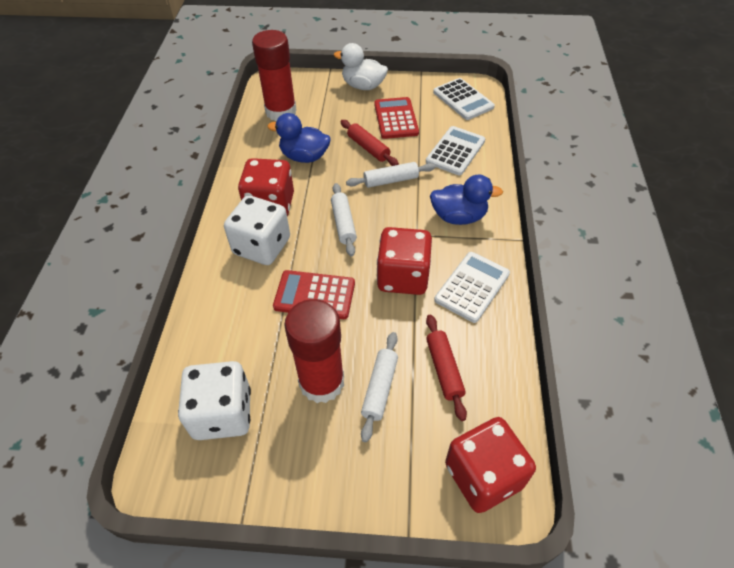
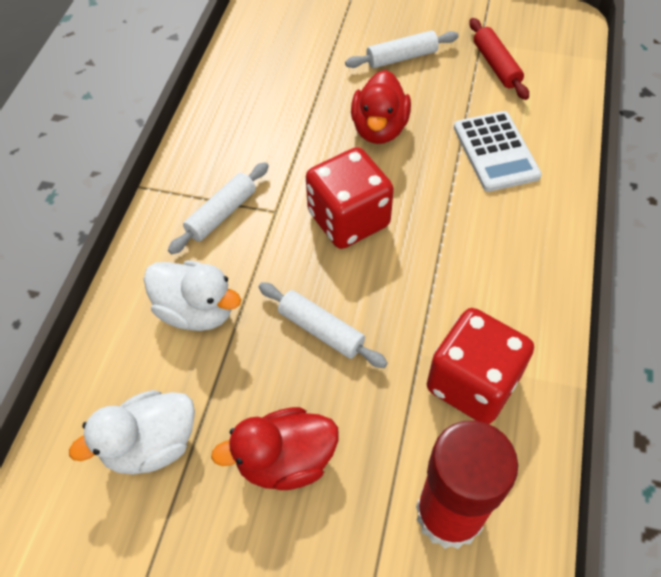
blue duck: [267,113,331,163] [430,175,503,225] = 2 -> none = 0
red calculator: [273,270,355,319] [374,97,419,139] = 2 -> none = 0
red dice: [238,158,294,216] [377,227,432,295] [445,417,536,513] = 3 -> [306,147,394,249] [427,308,534,424] = 2
red duck: none = 0 -> [211,407,339,490] [351,70,411,144] = 2
red glue stick: [252,30,297,121] [284,299,344,403] = 2 -> [416,420,518,549] = 1
red rolling pin: [340,120,399,166] [426,315,467,421] = 2 -> [469,18,529,100] = 1
white calculator: [426,126,485,175] [433,78,495,120] [434,252,510,323] = 3 -> [454,111,542,192] = 1
white dice: [178,361,251,440] [224,195,290,265] = 2 -> none = 0
white duck: [334,43,388,90] = 1 -> [69,390,195,475] [144,260,241,331] = 2

